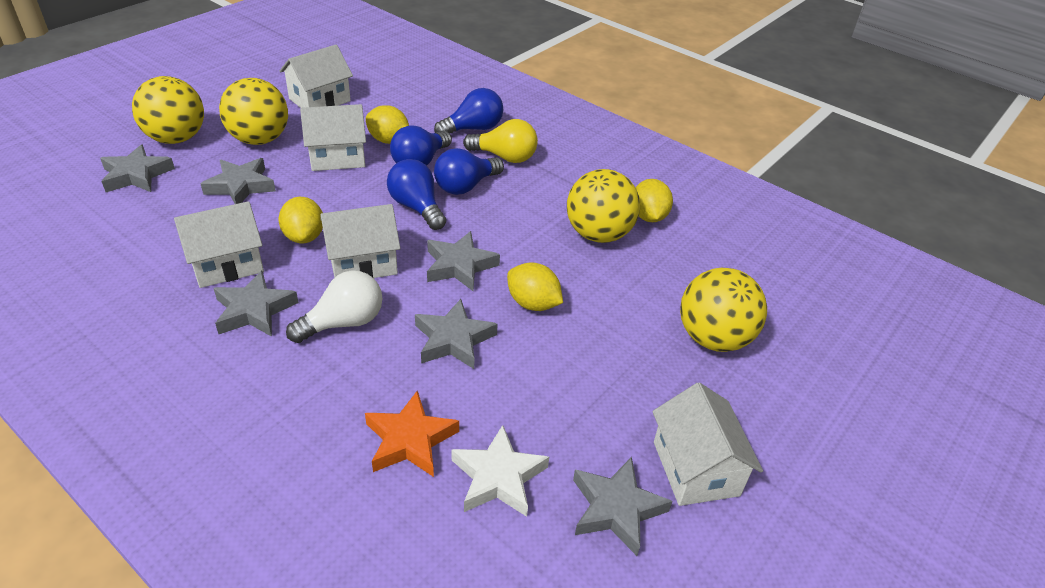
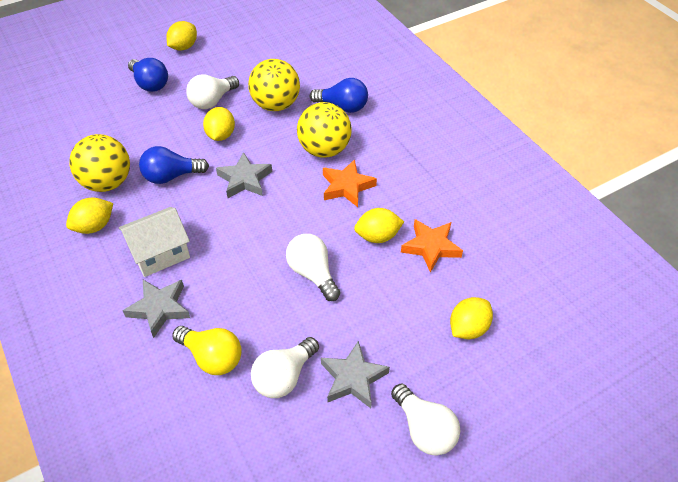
blue light bulb: [387,159,446,230] [390,126,452,166] [434,88,503,133] [434,148,504,195] = 4 -> [128,58,168,92] [139,146,209,184] [310,78,368,113] = 3
grey star: [100,144,175,192] [201,158,276,204] [213,271,299,337] [415,299,498,369] [427,231,500,291] [573,457,673,556] = 6 -> [123,280,190,338] [216,152,272,198] [321,341,390,408] = 3
orange star: [365,390,459,477] = 1 -> [323,159,377,207] [401,219,463,273] = 2
white house: [174,201,264,288] [280,45,353,108] [300,104,366,171] [320,204,400,278] [652,382,763,506] = 5 -> [119,207,190,277] = 1
white light bulb: [286,270,383,343] = 1 -> [186,74,239,109] [251,337,319,398] [286,234,340,301] [391,384,460,456] = 4
white star: [451,425,549,517] = 1 -> none = 0
yellow ball: [132,76,204,144] [219,78,288,145] [567,169,640,243] [680,268,767,352] = 4 -> [69,134,130,192] [248,59,300,111] [297,102,352,158] = 3
yellow lemon: [278,197,323,243] [366,105,409,144] [507,262,563,311] [636,179,673,222] = 4 -> [66,198,113,234] [166,21,197,51] [203,107,235,141] [354,208,404,243] [450,297,493,339] = 5

